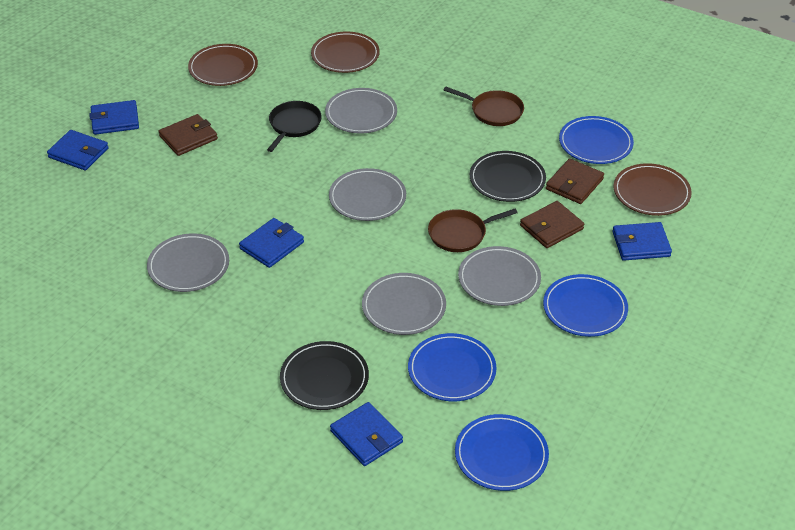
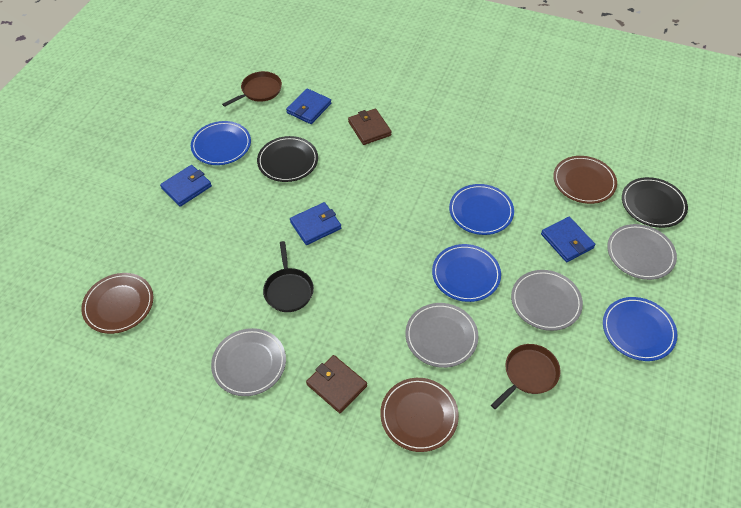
blue wallet: [47,130,109,171] [89,100,139,135] [239,218,304,268] [330,402,403,466] [612,222,672,261] = 5 -> [160,165,212,207] [286,88,331,124] [290,202,341,245] [541,217,595,262] = 4
brown wallet: [159,114,218,156] [520,201,584,248] [546,158,604,204] = 3 -> [306,355,367,413] [348,108,392,145] = 2
grey plate: [147,233,229,292] [325,88,397,134] [329,168,406,221] [362,273,446,335] [458,246,541,306] = 5 -> [211,328,286,396] [405,303,478,368] [511,270,583,331] [607,224,677,280] = 4

